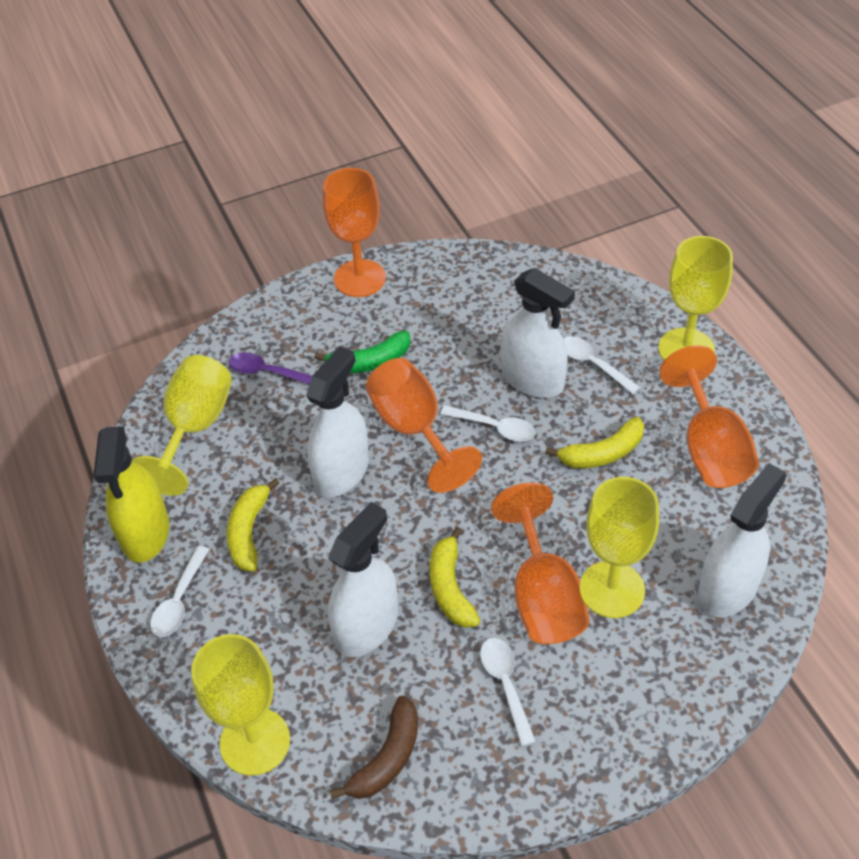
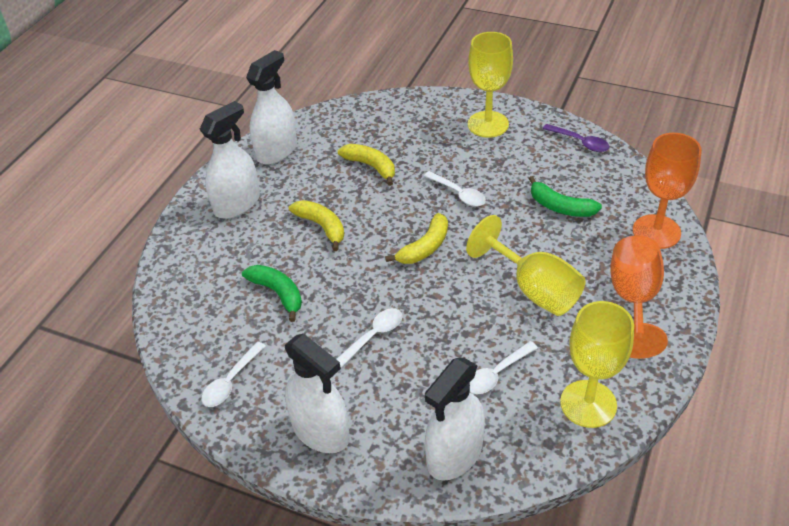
brown banana: [330,696,418,799] = 1 -> none = 0
green banana: [314,331,411,373] = 1 -> [242,265,302,322] [529,176,602,217] = 2
orange goblet: [323,168,386,297] [366,358,482,493] [491,482,589,644] [659,345,759,488] = 4 -> [610,235,668,359] [633,133,702,249] = 2
yellow goblet: [132,355,232,496] [191,634,290,776] [580,477,659,618] [658,236,733,360] = 4 -> [466,215,586,316] [468,32,513,138] [560,301,634,428] = 3
yellow spray bottle: [94,426,169,563] = 1 -> none = 0

